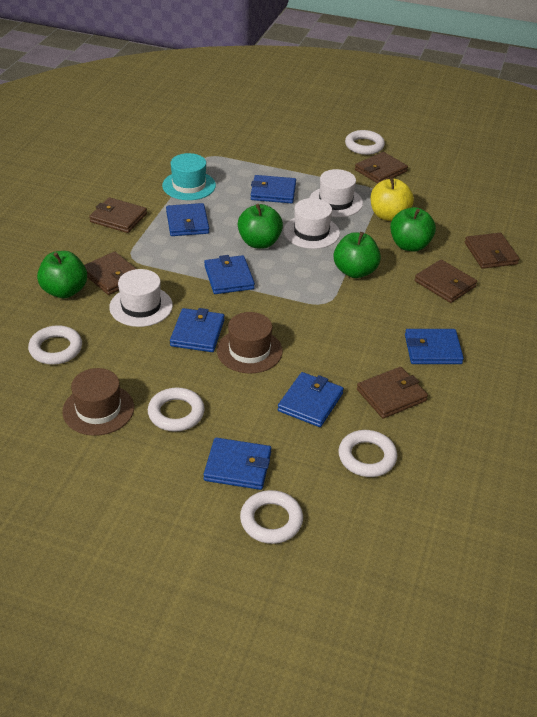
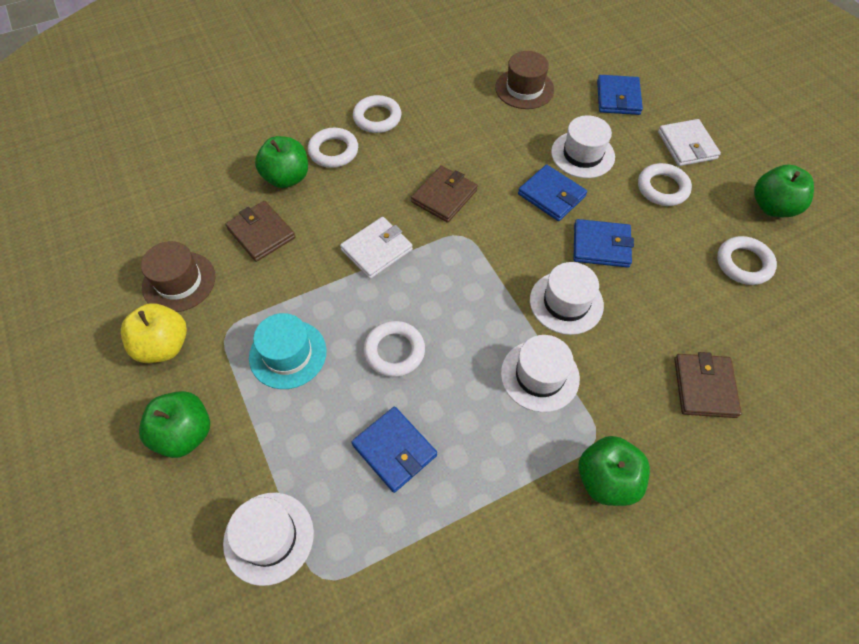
blue wallet: [166,203,209,236] [170,308,225,352] [203,437,271,490] [204,255,255,294] [251,175,296,204] [278,372,344,427] [405,329,464,364] = 7 -> [351,407,437,493] [518,165,587,221] [573,219,634,268] [597,75,643,115] = 4
brown wallet: [84,251,136,295] [89,197,147,233] [355,152,408,184] [357,367,428,419] [415,260,477,303] [465,233,519,269] = 6 -> [225,201,295,262] [411,166,478,223] [674,352,742,418] = 3
white hat: [109,269,173,327] [283,198,340,249] [309,169,363,217] = 3 -> [223,492,314,586] [501,335,580,412] [530,262,604,335] [551,115,615,178] = 4
white wallet: none = 0 -> [340,217,413,279] [658,119,721,166] = 2

